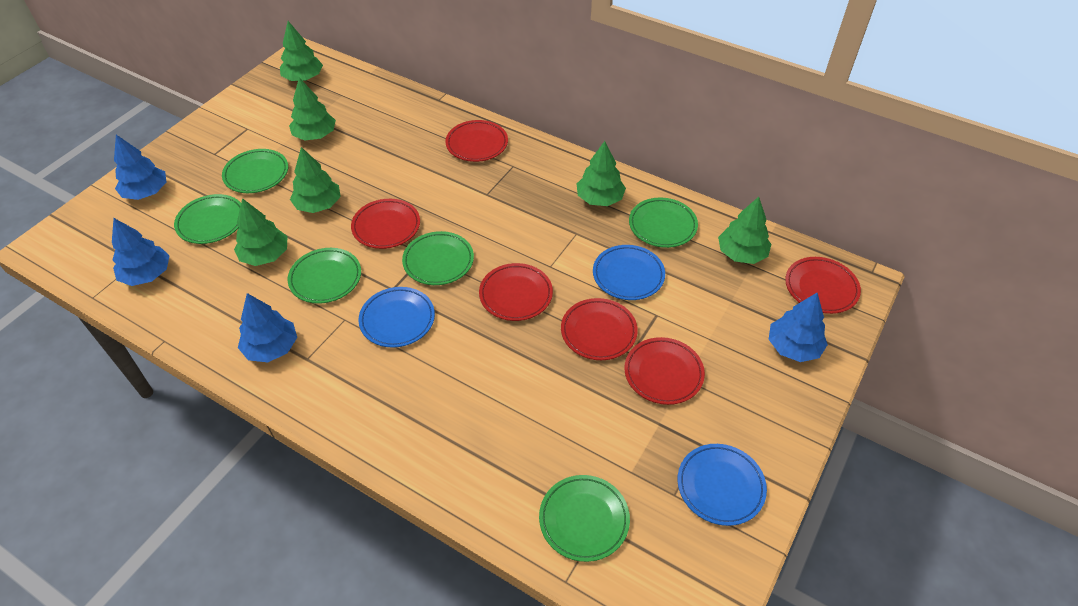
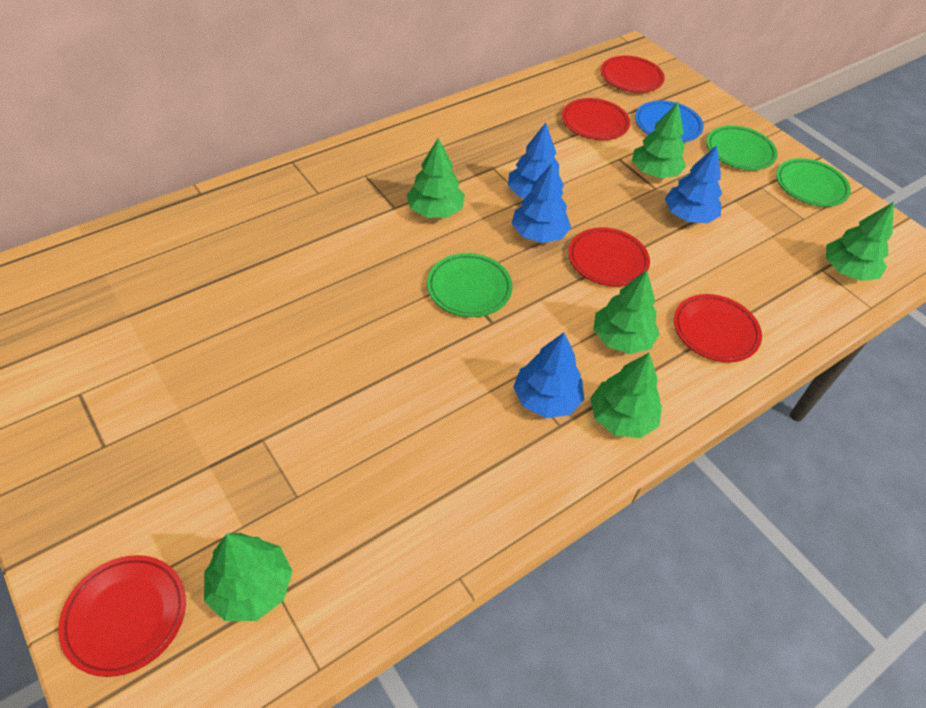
blue plate: [358,287,435,348] [593,245,665,300] [678,444,767,526] = 3 -> [635,100,704,142] = 1
green plate: [174,194,241,244] [222,149,288,193] [288,248,361,304] [402,231,474,285] [539,475,630,562] [629,198,698,248] = 6 -> [427,253,513,317] [707,126,777,170] [776,158,851,207] = 3
red plate: [351,199,420,249] [445,120,508,162] [479,263,553,321] [561,298,638,360] [624,337,705,405] [785,257,861,314] = 6 -> [58,555,186,677] [562,98,630,140] [568,227,650,287] [601,56,665,93] [674,294,762,362] = 5

